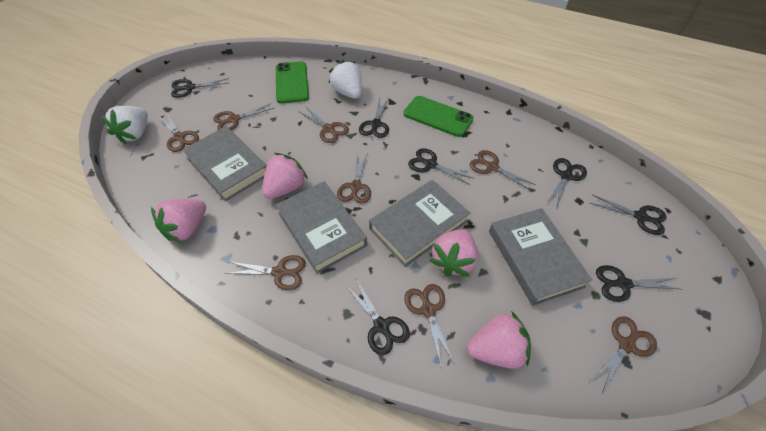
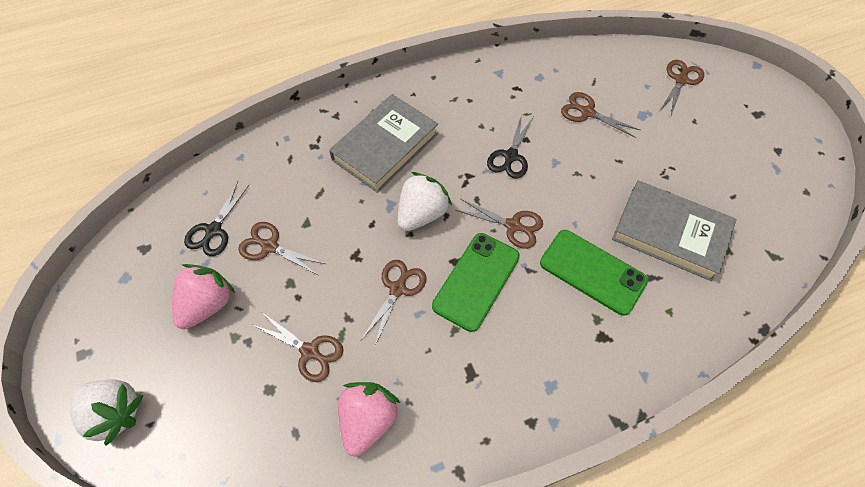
black scissors: [171,78,229,98] [345,279,410,355] [359,98,389,138] [408,148,475,185] [546,158,587,207] [590,194,667,235] [596,265,680,302] = 7 -> [184,181,249,256] [487,115,533,179] = 2
brown scissors: [159,113,199,152] [213,103,274,130] [225,255,306,291] [298,106,349,143] [337,153,371,204] [404,284,455,365] [470,150,536,191] [590,316,657,394] = 8 -> [238,222,325,275] [253,313,343,382] [361,260,427,346] [455,199,543,249] [561,92,640,138] [659,60,704,116] = 6
grey book: [182,126,267,201] [276,182,367,274] [369,180,470,267] [489,208,592,306] = 4 -> [329,94,438,193] [612,181,737,281] = 2
pink strawberry: [151,199,206,243] [262,153,308,199] [430,229,478,277] [467,311,531,369] = 4 -> [172,264,235,329] [338,382,400,456] = 2

